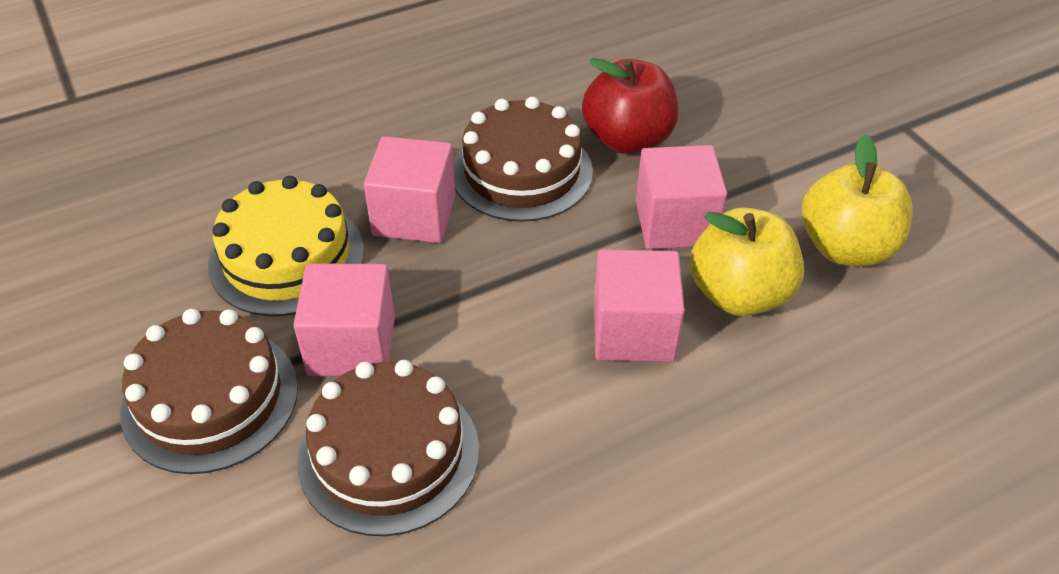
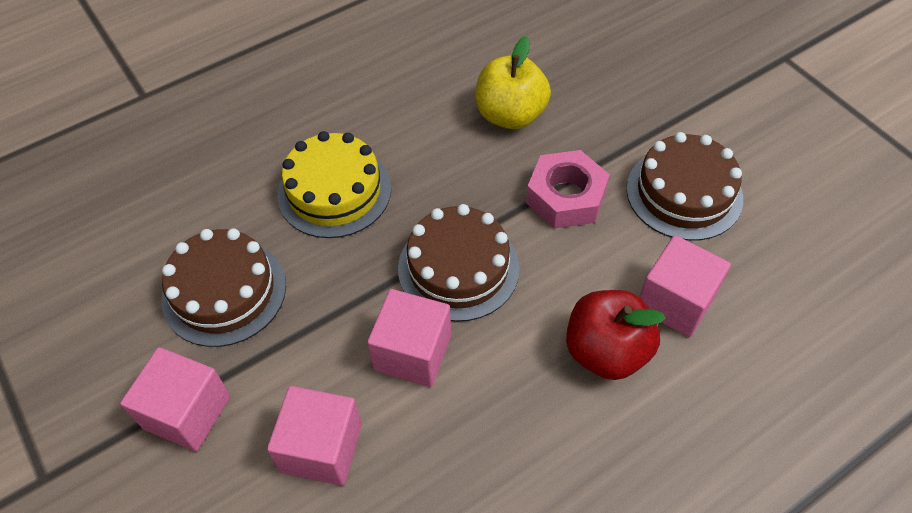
pink nut: none = 0 -> [526,150,610,229] = 1
yellow apple: [690,207,804,316] [802,134,913,266] = 2 -> [476,36,551,129] = 1

